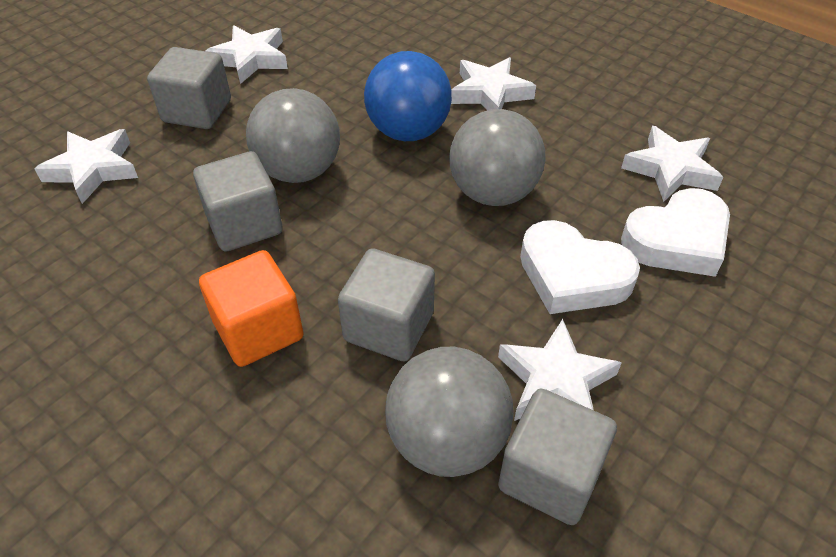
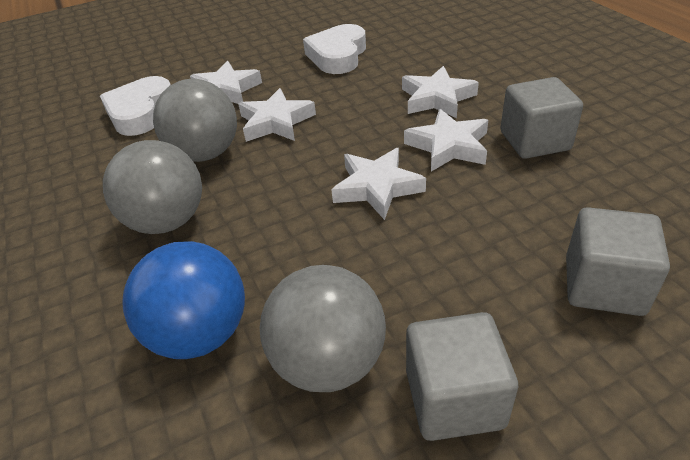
grey cube: [147,47,231,129] [193,151,283,252] [338,248,435,361] [498,389,617,525] = 4 -> [406,312,518,441] [500,77,583,159] [566,207,670,316] = 3
orange cube: [199,250,304,367] = 1 -> none = 0

